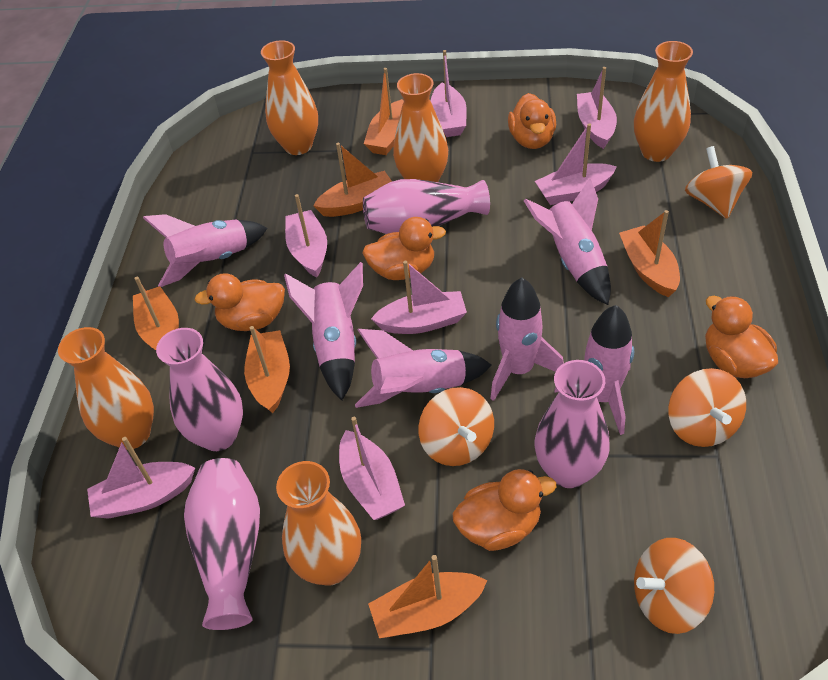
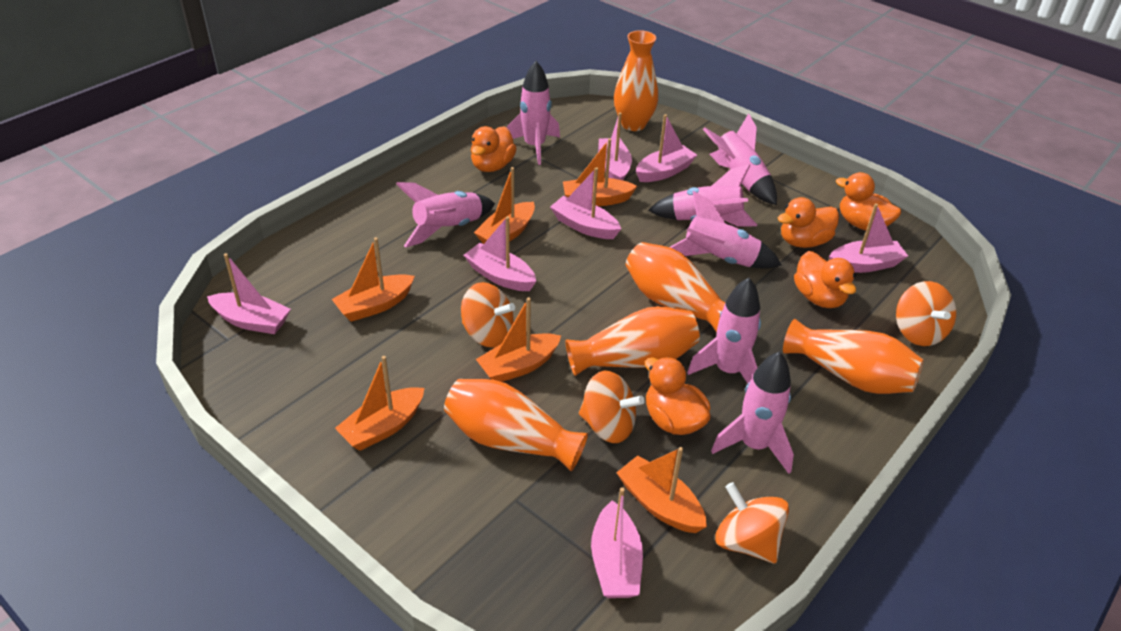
pink rocket: [143,214,268,287] [284,262,363,400] [355,329,492,408] [491,277,564,401] [524,178,611,305] [554,305,634,435] = 6 -> [396,182,495,248] [507,61,560,165] [648,164,757,227] [670,191,782,268] [687,278,761,384] [703,113,777,205] [711,351,794,474] = 7
pink vase: [156,328,243,451] [184,458,260,630] [363,179,490,234] [535,360,610,488] = 4 -> none = 0

